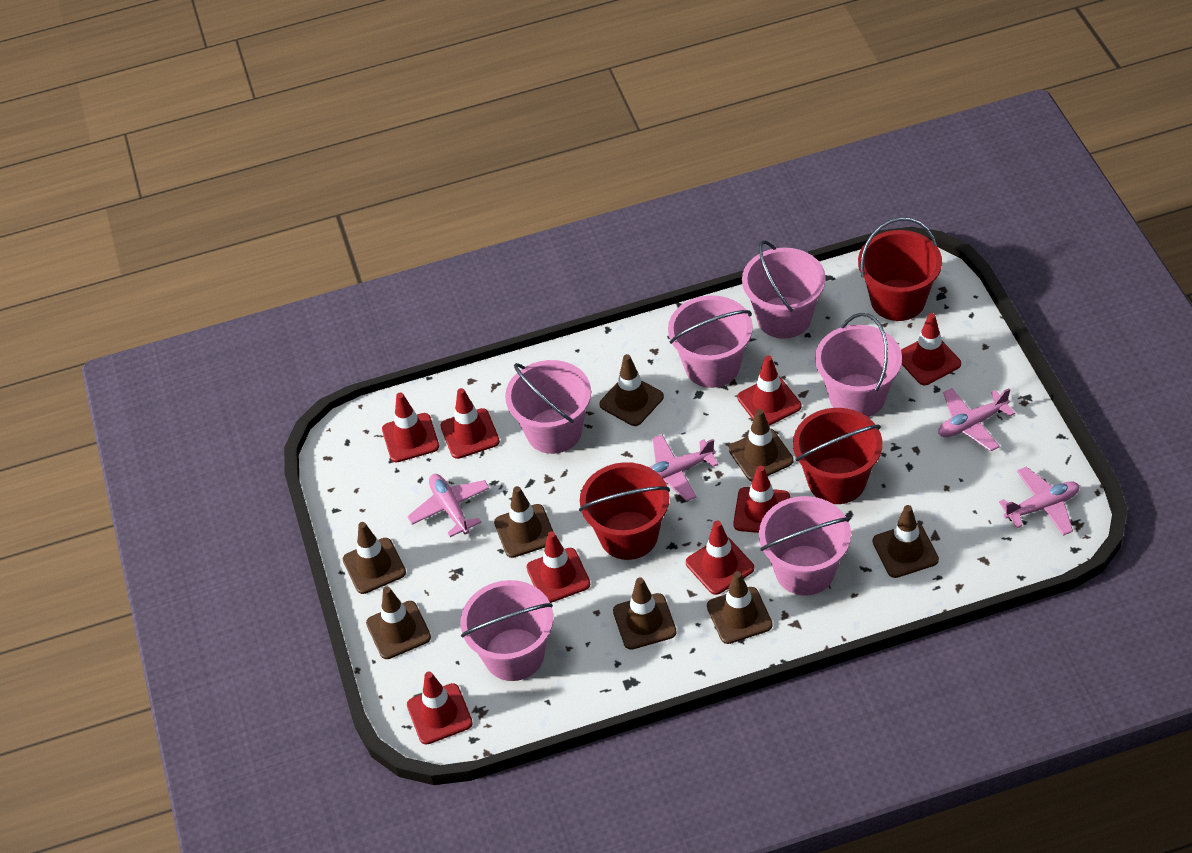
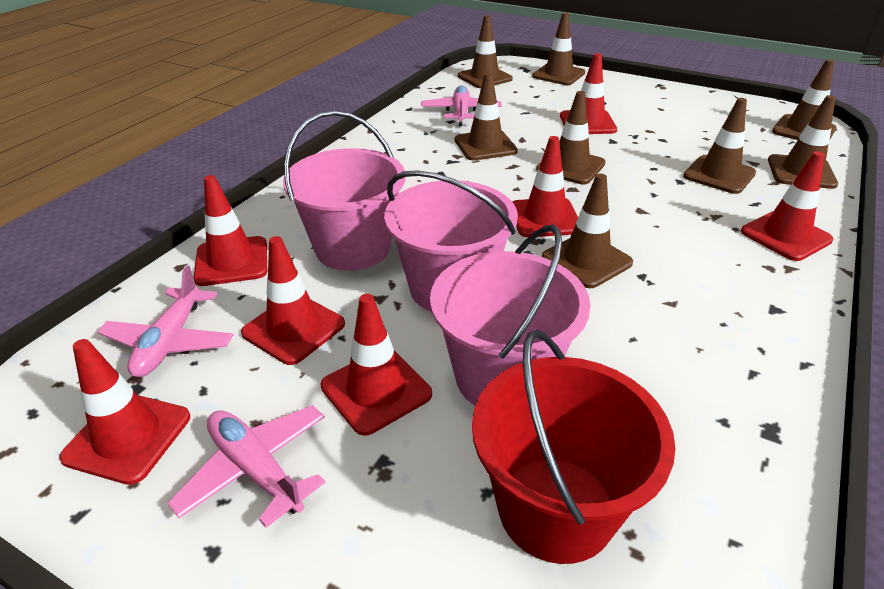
pink bucket: [461,580,553,681] [505,360,591,454] [668,295,753,388] [742,240,826,339] [759,496,851,596] [815,313,902,417] = 6 -> [283,110,405,271] [384,170,518,312] [430,225,591,405] = 3
pink plane: [407,474,490,537] [649,435,718,501] [938,388,1015,452] [999,467,1079,536] = 4 -> [97,266,233,377] [168,405,325,528] [421,85,502,126] = 3
red bucket: [579,462,670,560] [793,408,882,504] [858,217,942,321] = 3 -> [472,330,676,564] = 1
red traffic cone: [382,393,439,462] [407,672,473,745] [440,388,500,459] [527,531,590,603] [686,521,754,595] [733,465,790,533] [737,355,801,426] [901,313,961,385] = 8 -> [59,339,190,485] [193,175,267,286] [241,236,345,365] [321,294,432,436] [512,136,578,237] [560,53,617,134] [741,151,833,261] = 7

